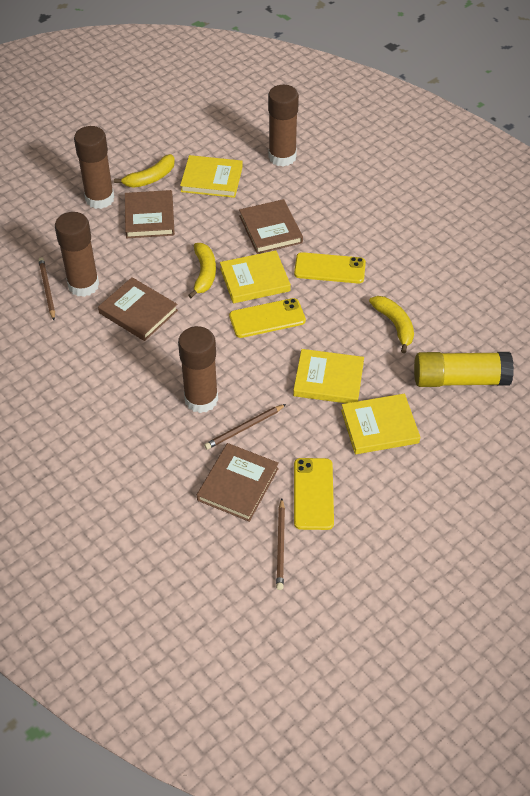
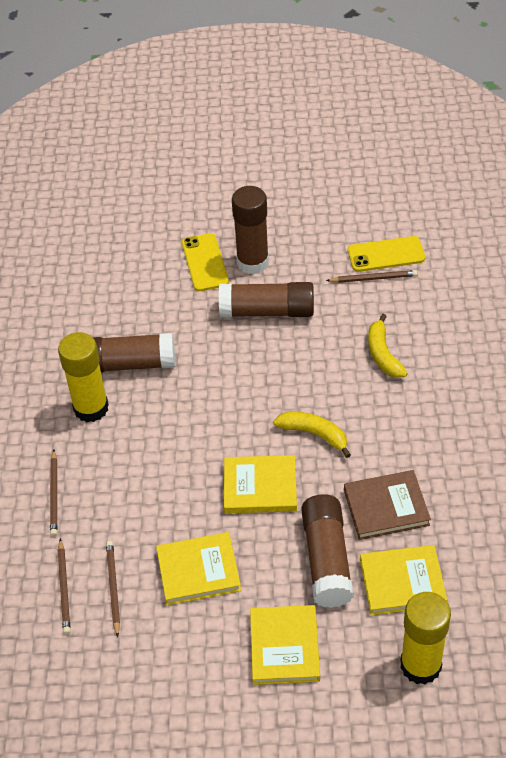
brown book: [98,277,178,341] [125,190,175,238] [197,443,279,522] [239,199,303,254] = 4 -> [344,470,431,540] = 1
brown pencil: [38,257,55,320] [204,404,286,449] [276,498,285,590] = 3 -> [50,450,57,536] [58,538,71,634] [106,541,120,638] [326,270,418,283] = 4
yellow banana: [114,154,175,188] [188,243,216,298] [369,296,414,353] = 3 -> [273,412,351,458] [368,314,408,378] = 2
yellow glue stick: [414,352,514,387] = 1 -> [58,332,109,422] [400,592,451,685] = 2
yellow phone: [229,298,306,338] [294,252,366,283] [294,458,334,530] = 3 -> [182,233,229,291] [348,236,425,272] = 2

